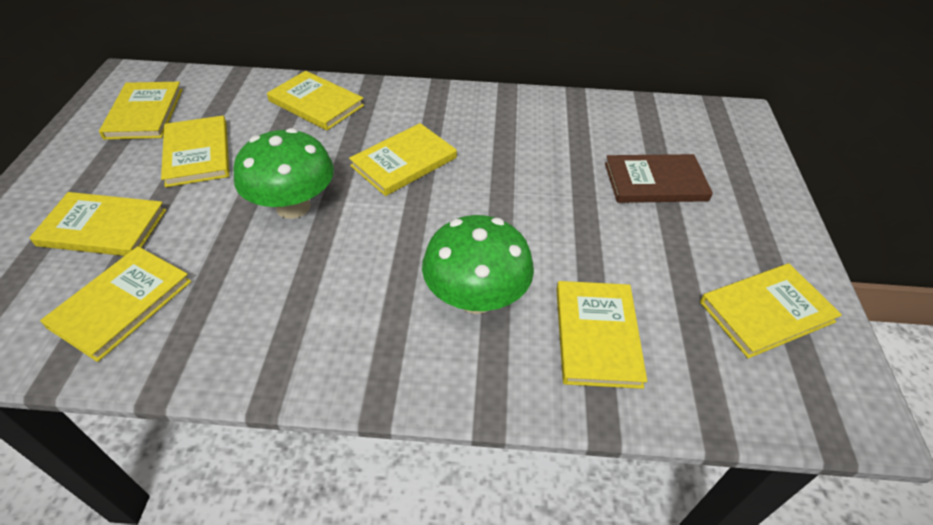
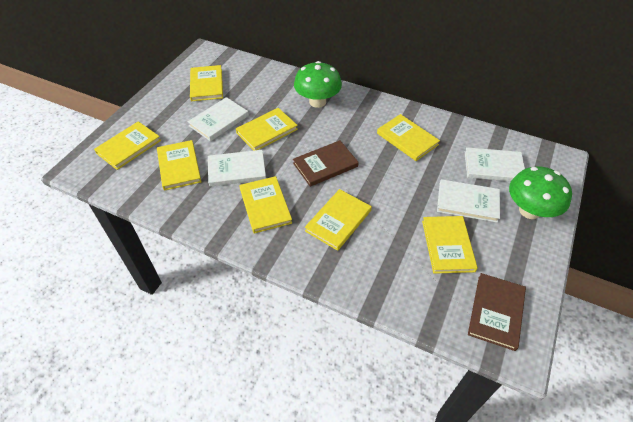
brown book: [605,154,713,203] = 1 -> [293,140,359,187] [468,273,526,351] = 2
white book: none = 0 -> [188,97,249,141] [208,150,266,187] [437,179,500,223] [465,147,525,181] = 4

